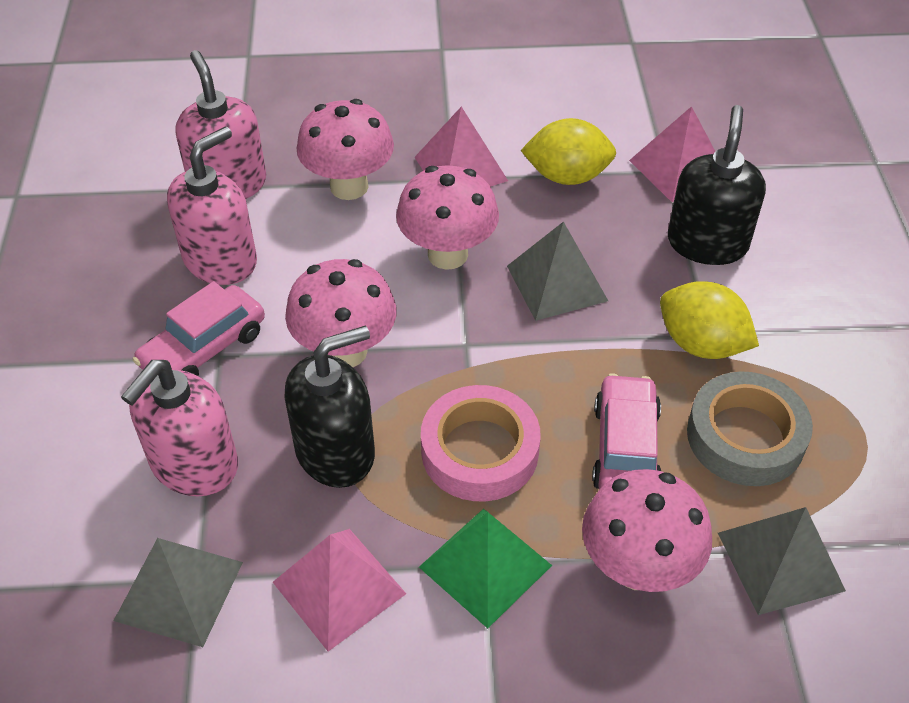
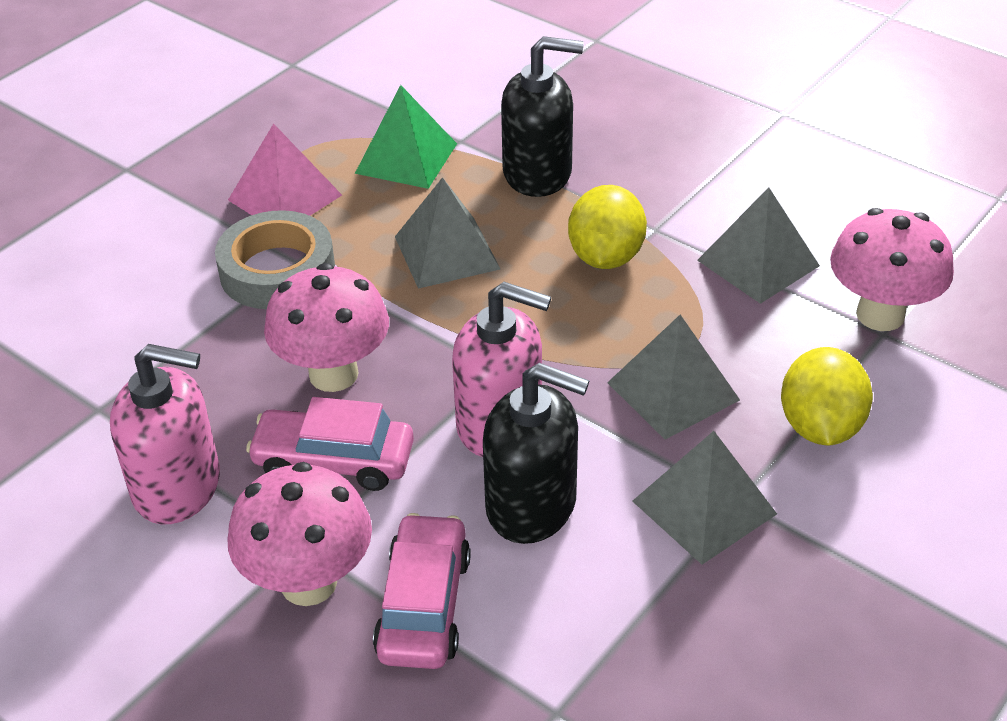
grey pyramid: [114,538,243,647] [507,221,608,321] [718,507,846,615] = 3 -> [395,177,500,289] [607,315,740,440] [632,431,777,565] [697,187,820,304] = 4
pink mushroom: [285,259,396,367] [296,99,394,200] [396,165,499,270] [582,469,712,592] = 4 -> [227,462,372,606] [264,263,389,392] [830,208,954,331] = 3
pink pyramid: [273,529,406,651] [415,107,508,187] [629,106,715,202] = 3 -> [228,123,342,216] = 1
pink soap dispenser: [121,360,238,496] [167,127,257,285] [176,50,266,199] = 3 -> [110,344,220,524] [452,282,551,457] = 2
pink tape: [421,385,541,501] = 1 -> none = 0

